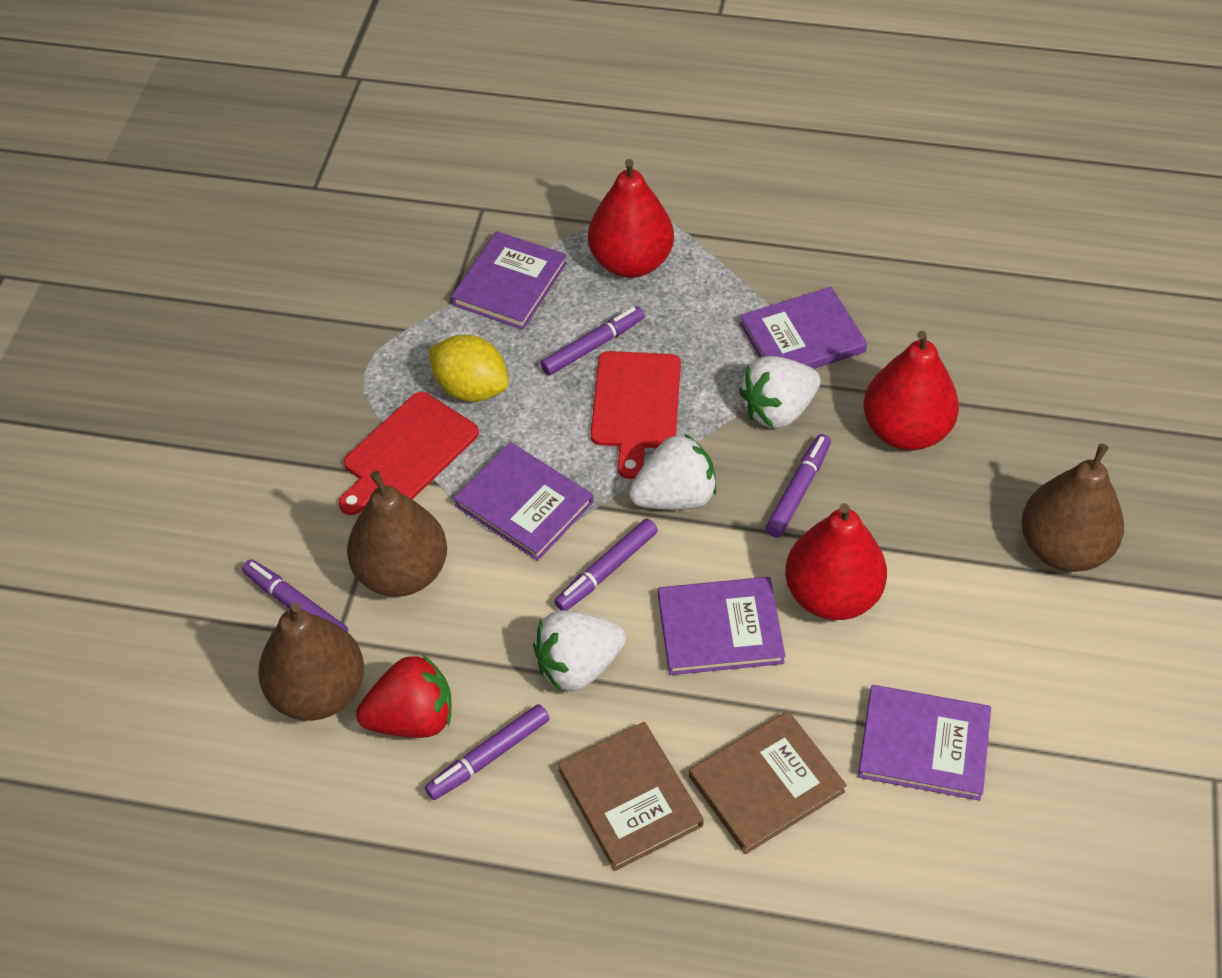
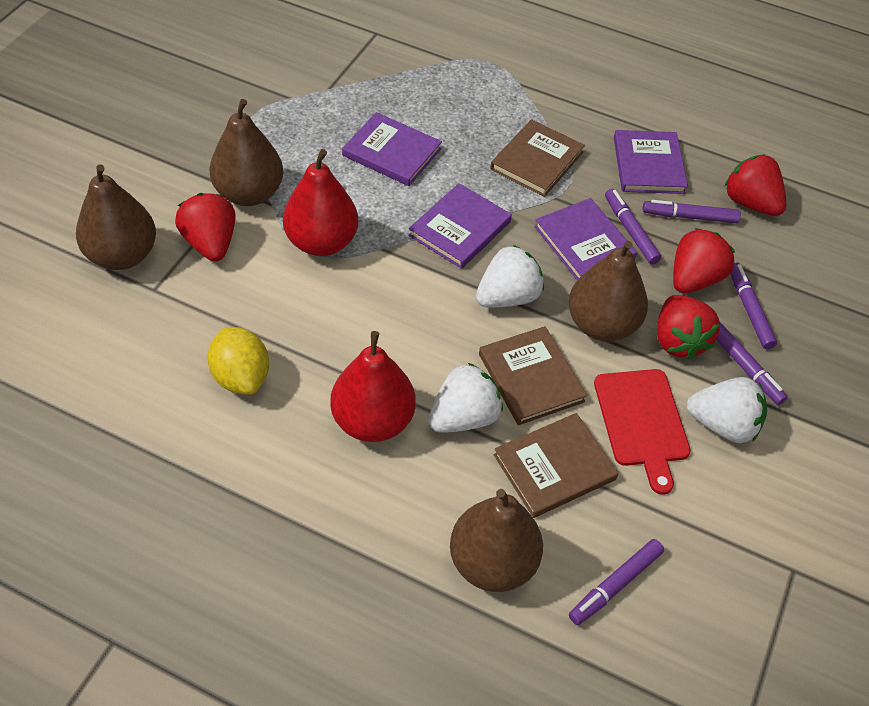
brown book: [558,722,704,871] [689,711,847,854] = 2 -> [479,326,587,425] [490,119,585,197] [494,413,619,518] = 3
brown pear: [258,602,364,721] [347,471,447,597] [1021,444,1124,572] = 3 -> [76,164,156,270] [209,99,283,206] [450,489,543,592] [568,241,648,341] = 4
purple book: [451,231,567,330] [454,442,593,561] [658,577,785,675] [740,287,867,369] [858,685,991,801] = 5 -> [342,112,442,186] [408,183,512,269] [534,198,637,280] [614,130,688,194] = 4
red cutting board: [338,392,479,515] [591,351,681,479] = 2 -> [594,369,691,495] = 1
red pear: [588,159,674,278] [785,503,887,620] [863,331,959,450] = 3 -> [283,149,358,256] [330,331,416,442] = 2
red strawberry: [356,655,452,738] = 1 -> [175,193,235,261] [657,295,720,360] [673,228,735,293] [724,154,787,216] = 4

